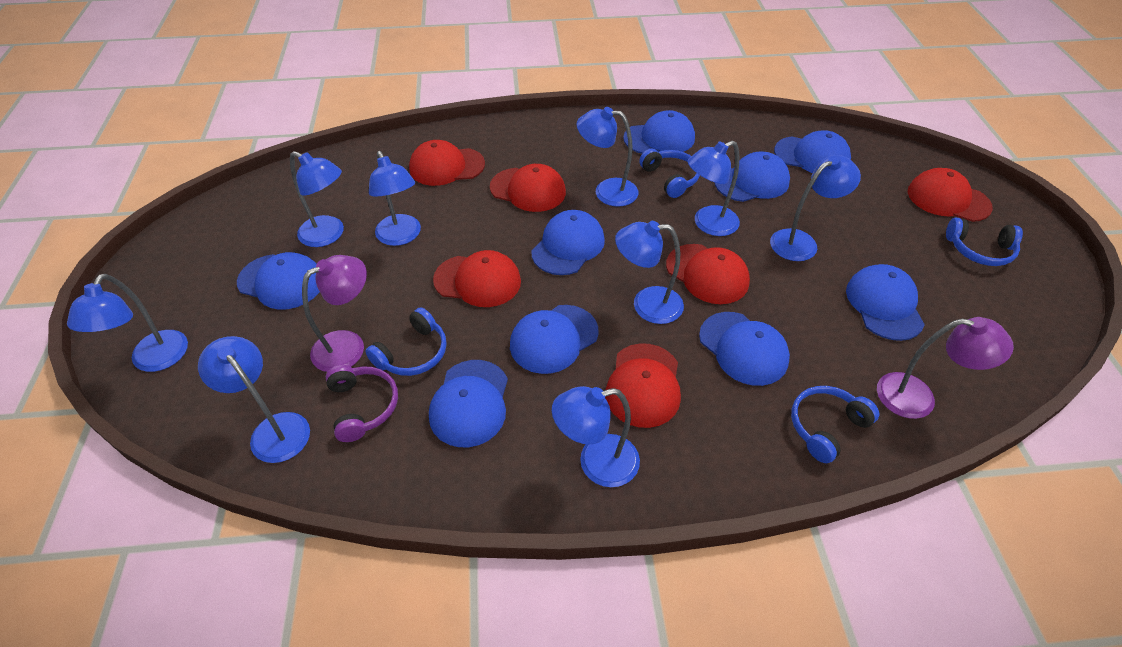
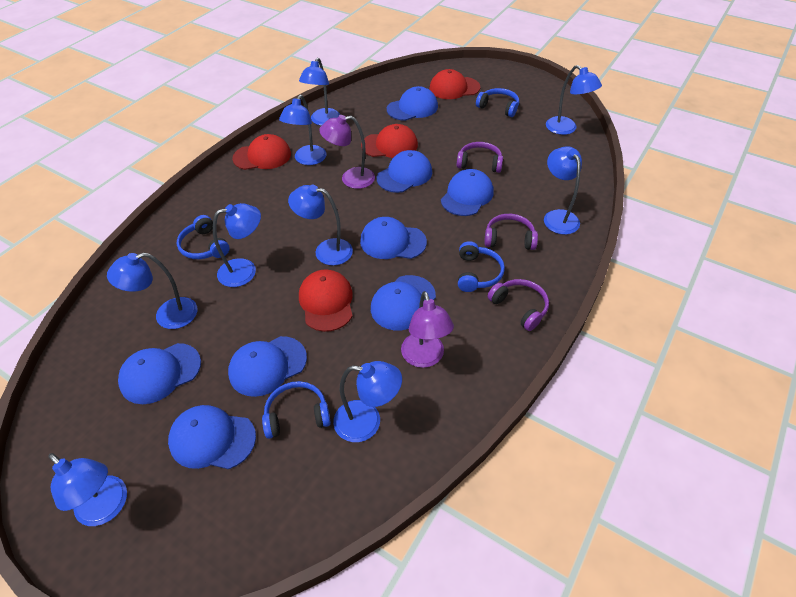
blue cap: [237,252,320,310] [429,360,508,447] [510,305,599,374] [531,210,605,275] [623,110,695,154] [699,312,790,386] [714,152,790,202] [774,130,851,173] [846,264,925,341] = 9 -> [118,343,201,404] [168,405,256,469] [228,336,307,397] [360,217,427,259] [371,275,436,330] [377,150,432,193] [387,86,438,121] [441,169,494,216] = 8
purple headphones: [326,365,398,442] = 1 -> [457,142,503,173] [484,214,538,250] [488,279,549,331] = 3
red cap: [409,140,485,186] [433,250,521,307] [490,164,566,212] [605,343,681,428] [666,244,750,304] [908,168,993,222] = 6 -> [232,134,291,170] [299,269,353,332] [361,124,418,158] [430,69,481,99] = 4

